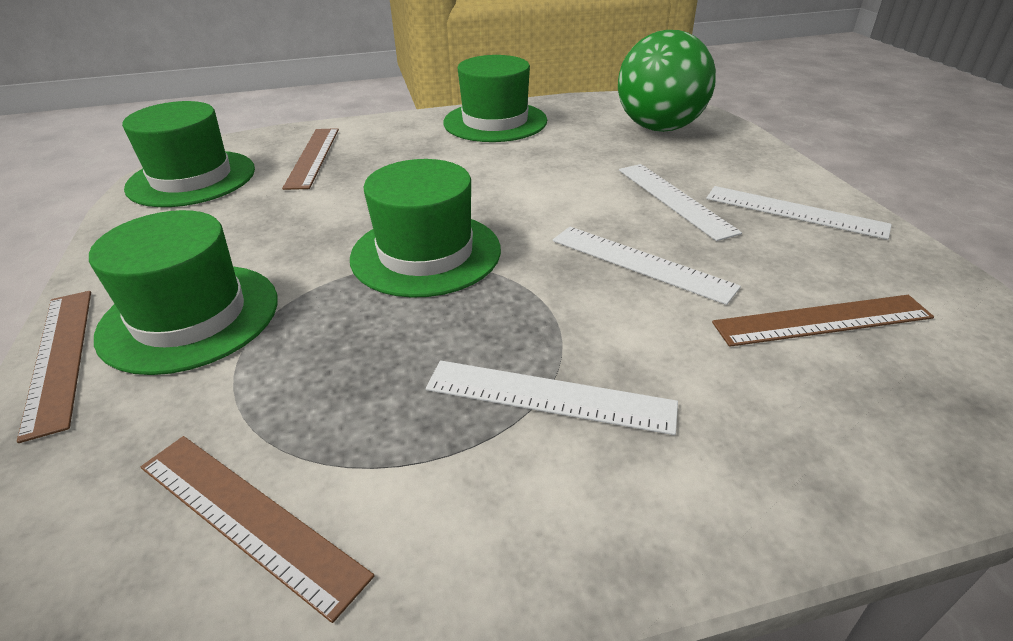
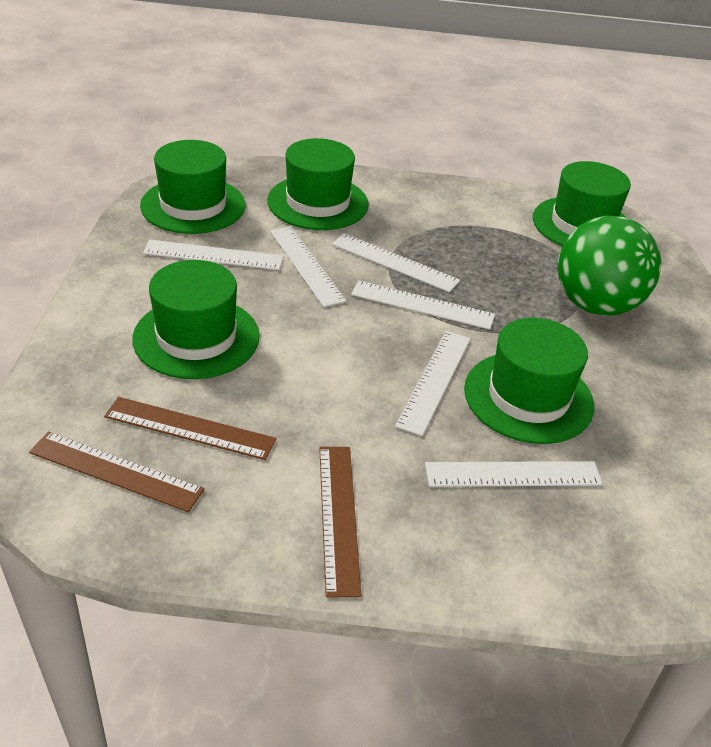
brown ruler: [17,291,91,443] [141,436,374,623] [282,128,339,190] [712,295,934,347] = 4 -> [29,431,204,512] [104,397,276,460] [319,447,361,598] = 3
green hat: [89,210,278,375] [122,101,255,207] [350,159,501,298] [443,55,547,142] = 4 -> [132,260,260,379] [140,140,245,234] [267,138,369,230] [464,318,594,444] [533,161,631,246] = 5
white ruler: [426,360,678,435] [553,227,741,305] [619,164,742,241] [706,186,892,240] = 4 -> [143,240,284,270] [270,226,346,307] [332,234,460,292] [351,280,495,330] [395,331,471,436] [425,461,603,487] = 6

